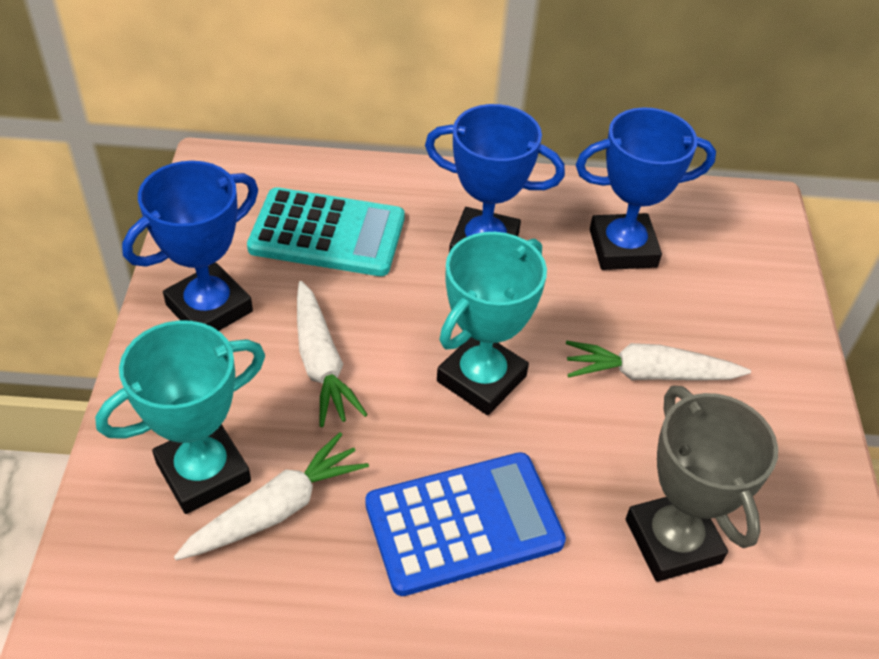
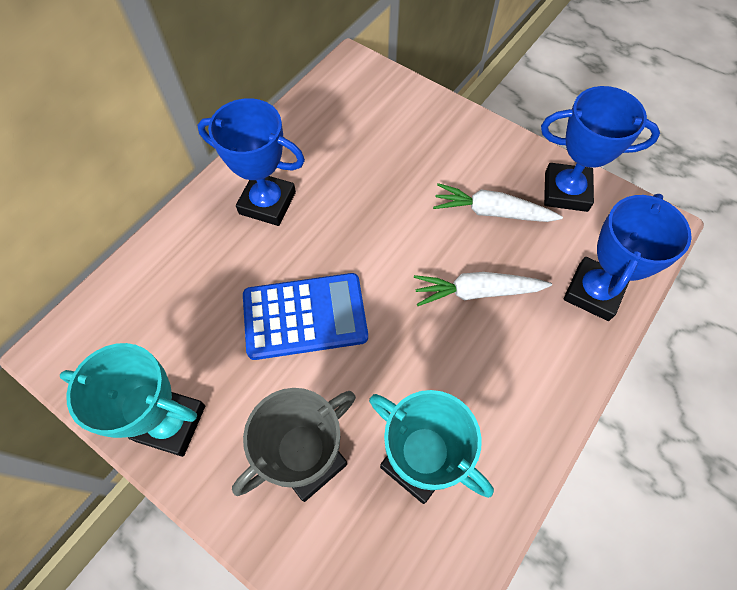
turquoise calculator: [247,187,405,276] = 1 -> none = 0
white carrot: [174,432,369,561] [297,281,368,427] [566,341,751,380] = 3 -> [414,272,552,306] [433,183,563,222] = 2

